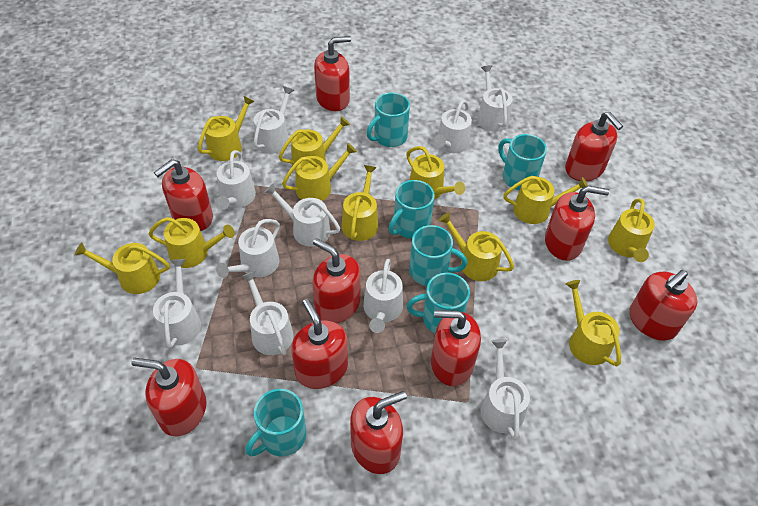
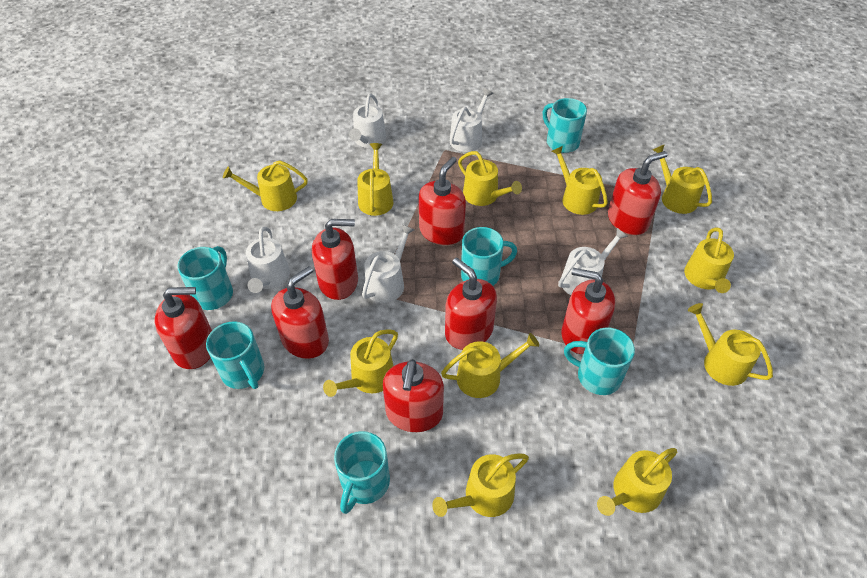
red soap dispenser: [131,358,207,436] [154,159,213,231] [291,299,348,389] [312,238,360,323] [314,36,351,111] [350,391,407,474] [431,310,481,386] [545,186,610,261] [565,112,623,181] [630,270,697,341] = 10 -> [155,287,212,369] [271,266,329,359] [312,219,358,300] [383,359,444,432] [418,157,466,245] [445,257,497,350] [562,268,615,354] [608,151,667,235] = 8
white watering can: [153,259,201,348] [216,150,256,210] [216,219,280,278] [241,271,294,355] [254,86,295,154] [264,183,340,247] [363,259,403,333] [433,100,472,153] [477,65,513,132] [481,339,530,440] = 10 -> [246,227,290,293] [349,94,386,148] [362,225,414,303] [450,88,493,152] [558,228,628,295] = 5

